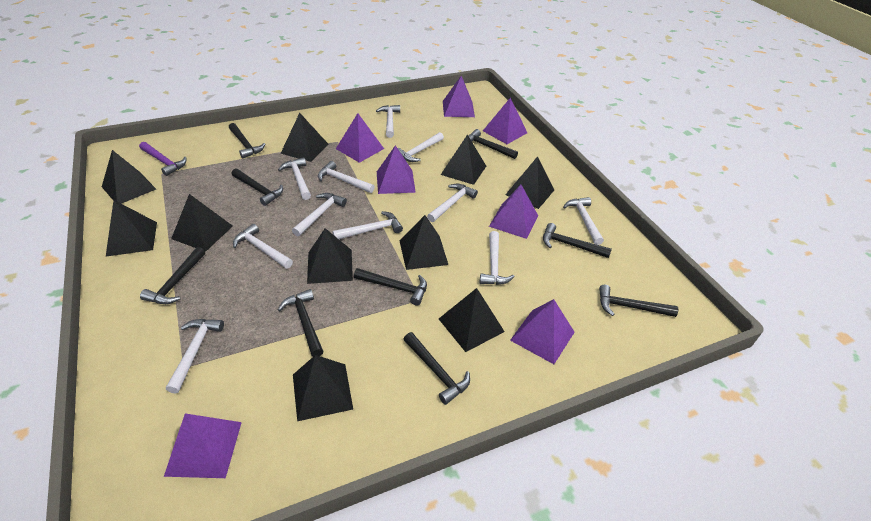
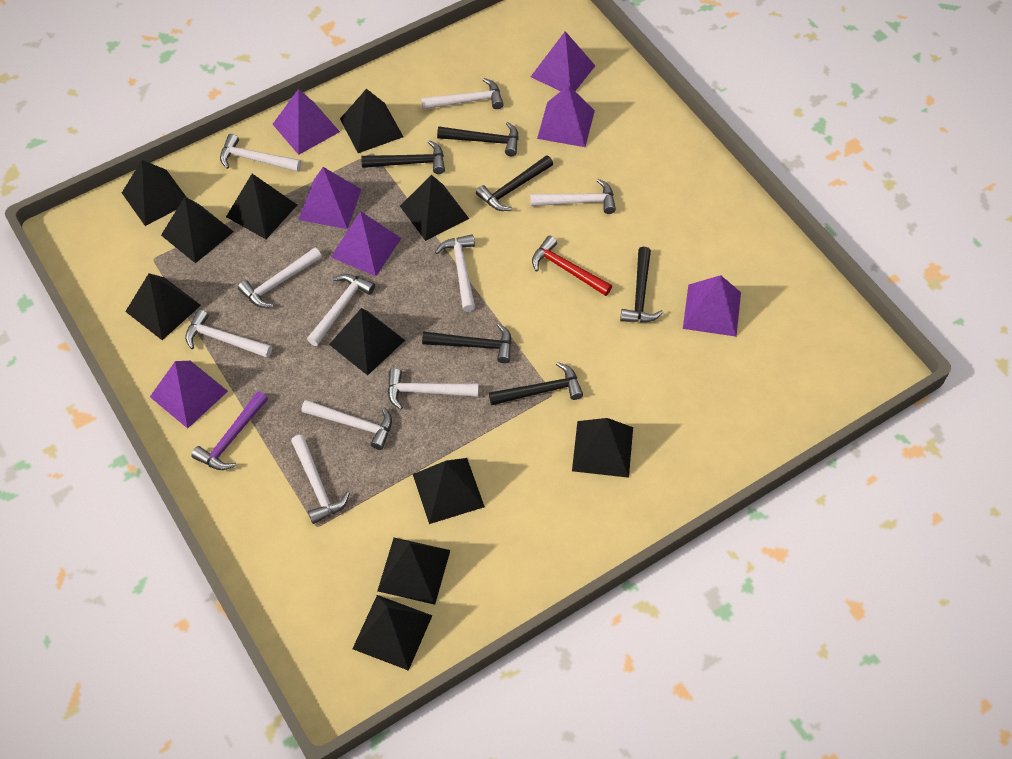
black hammer: [140,247,205,304] [229,123,265,159] [231,168,283,206] [278,289,323,357] [354,268,427,306] [403,332,470,405] [469,129,518,159] [543,223,612,258] [599,285,678,317] = 9 -> [361,140,445,174] [422,323,512,363] [437,122,519,156] [476,155,553,211] [489,362,583,405] [620,247,663,322] = 6
black pyramid: [102,150,156,204] [106,200,157,256] [171,194,233,252] [280,113,328,162] [293,355,353,421] [307,228,353,284] [399,215,448,270] [439,288,505,352] [441,134,486,185] [505,156,554,209] = 10 -> [122,160,186,226] [125,273,201,340] [161,197,234,263] [226,174,297,239] [329,308,405,375] [340,89,403,153] [352,595,432,671] [377,537,450,605] [400,175,469,241] [413,458,485,524] [572,418,633,478] = 11
red hammer: none = 0 -> [532,236,612,296] = 1
white hammer: [166,319,224,394] [233,224,293,269] [278,157,311,200] [292,193,347,236] [318,161,375,193] [332,211,403,239] [376,105,400,138] [398,132,444,162] [427,184,478,222] [480,231,515,285] [563,197,604,245] = 11 -> [185,309,272,358] [220,134,301,172] [238,248,322,308] [291,435,350,524] [301,400,392,450] [307,274,375,346] [388,368,479,410] [421,78,504,110] [435,234,475,312] [530,179,616,214] = 10

